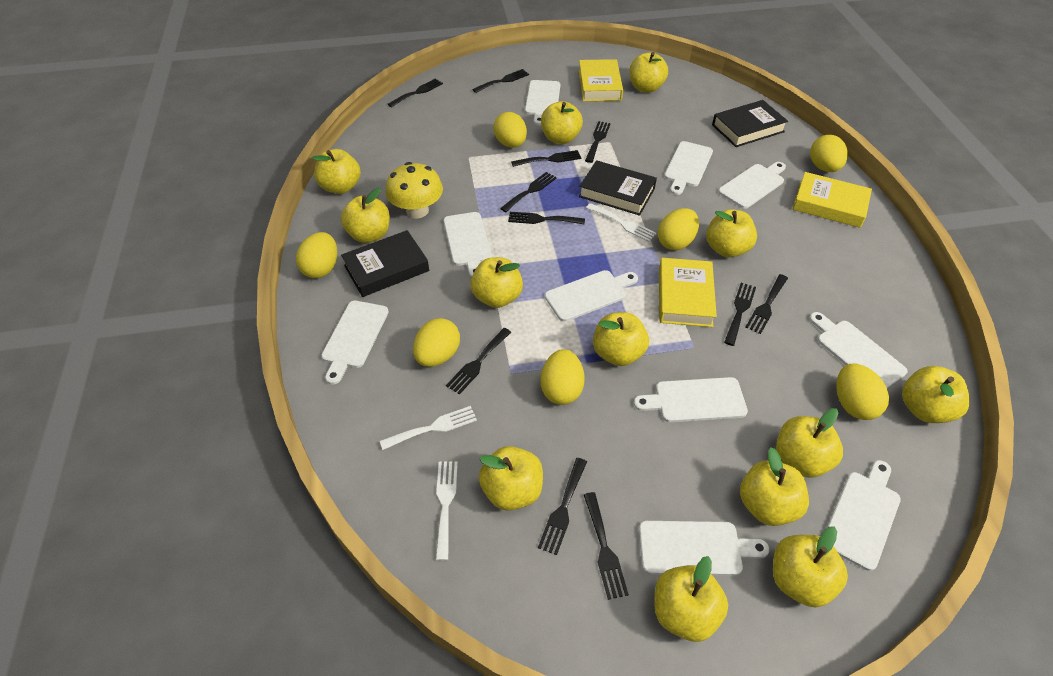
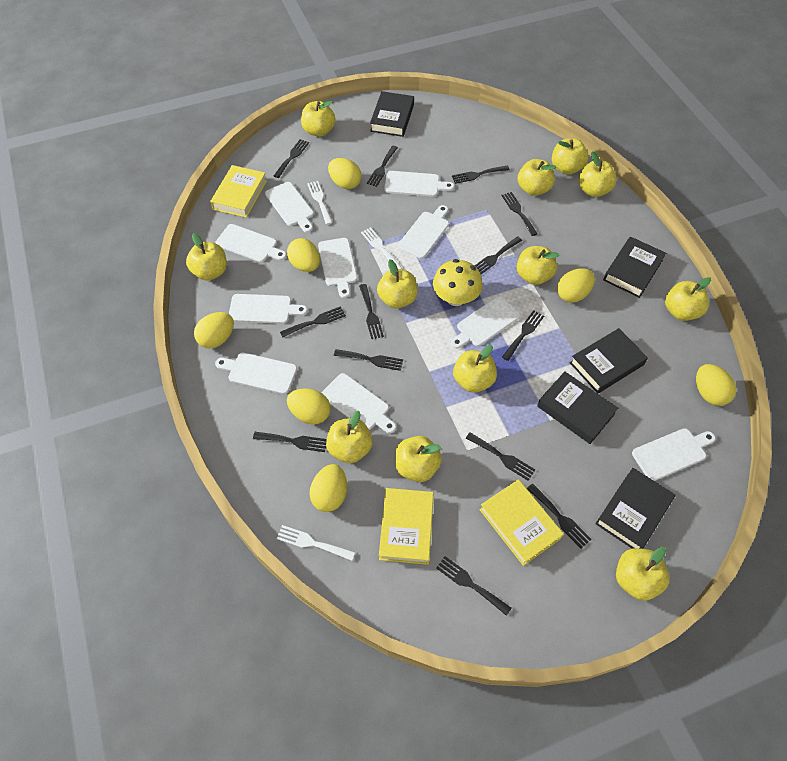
black book: [341,230,429,297] [579,160,657,216] [712,100,788,147] = 3 -> [370,91,414,137] [537,372,618,444] [570,328,648,394] [595,468,676,549] [603,236,666,298] = 5
black fork: [388,79,443,107] [446,328,511,395] [472,69,529,93] [500,172,557,212] [508,212,585,224] [511,150,581,167] [538,458,587,555] [584,492,629,600] [585,121,611,163] [724,283,756,346] [745,274,788,334] = 11 -> [253,432,327,452] [274,139,309,178] [280,306,346,338] [334,349,403,371] [359,284,384,339] [367,146,398,187] [436,556,512,616] [452,166,510,184] [466,433,535,481] [475,236,522,274] [501,192,538,236] [502,310,544,361] [527,483,591,549] = 13
yellow apple: [312,149,361,194] [341,187,390,243] [470,257,523,308] [479,446,543,511] [541,101,583,144] [593,312,649,366] [629,52,668,93] [655,556,728,642] [706,209,757,258] [740,447,809,526] [773,526,848,608] [776,408,843,478] [902,366,970,423] = 13 -> [186,233,227,281] [301,101,336,137] [326,411,373,463] [377,260,418,308] [395,436,442,482] [453,345,497,393] [517,246,560,285] [518,159,556,196] [552,138,588,175] [578,151,617,197] [616,547,670,601] [665,277,711,321] = 12

